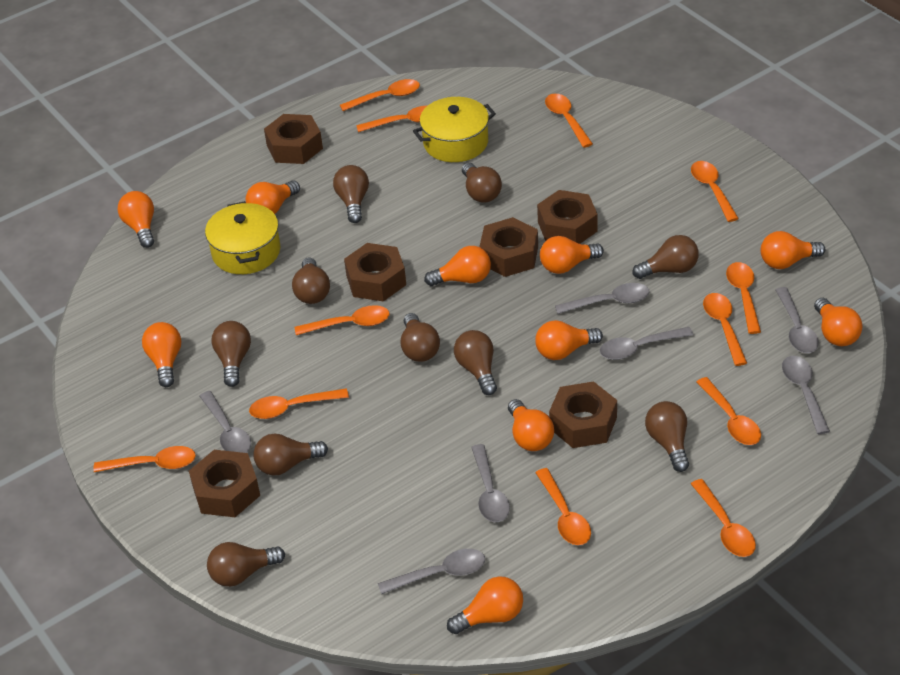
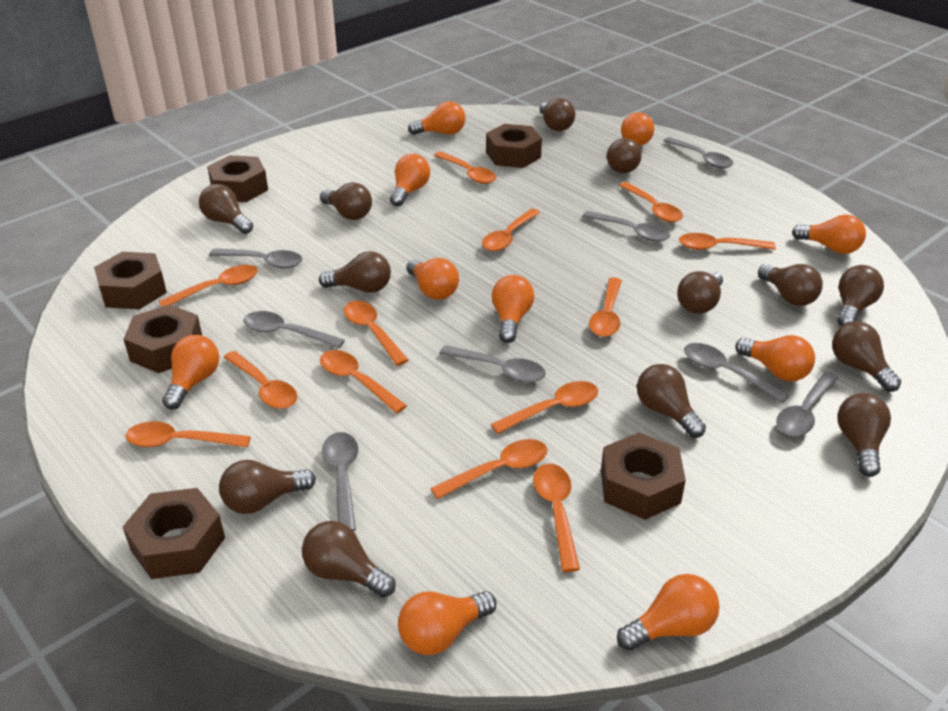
brown light bulb: [207,542,285,587] [211,321,251,387] [253,434,328,475] [292,257,330,304] [333,165,369,223] [401,313,440,362] [454,330,497,395] [462,163,502,203] [633,235,699,279] [645,401,689,472] = 10 -> [199,184,253,234] [219,460,316,514] [302,521,396,597] [319,251,391,293] [320,182,372,220] [540,98,575,131] [607,138,642,173] [637,364,706,438] [677,271,723,314] [758,264,823,306] [832,321,901,392] [837,265,884,326] [837,393,891,477] = 13
grey spoon: [200,391,251,453] [378,549,485,594] [471,444,510,522] [555,283,649,314] [599,327,693,360] [776,287,819,353] [782,356,830,434] = 7 -> [209,248,302,269] [243,311,345,348] [322,432,358,531] [439,345,546,383] [582,211,671,242] [663,137,733,169] [684,343,790,403] [776,372,838,436] = 8
orange spoon: [93,446,196,472] [249,388,349,419] [295,305,390,335] [340,79,420,111] [356,106,427,132] [535,468,591,545] [545,94,593,148] [691,161,739,222] [691,479,756,557] [697,377,761,445] [703,293,747,366] [726,262,761,334] = 12 -> [125,421,251,448] [158,265,258,307] [223,351,297,409] [320,350,407,413] [344,301,408,366] [430,439,547,499] [434,152,496,184] [482,209,540,251] [491,381,598,434] [533,463,580,572] [589,277,622,337] [619,182,683,222] [679,233,776,250] = 13
yellow pot: [205,201,280,274] [413,97,496,162] = 2 -> none = 0

